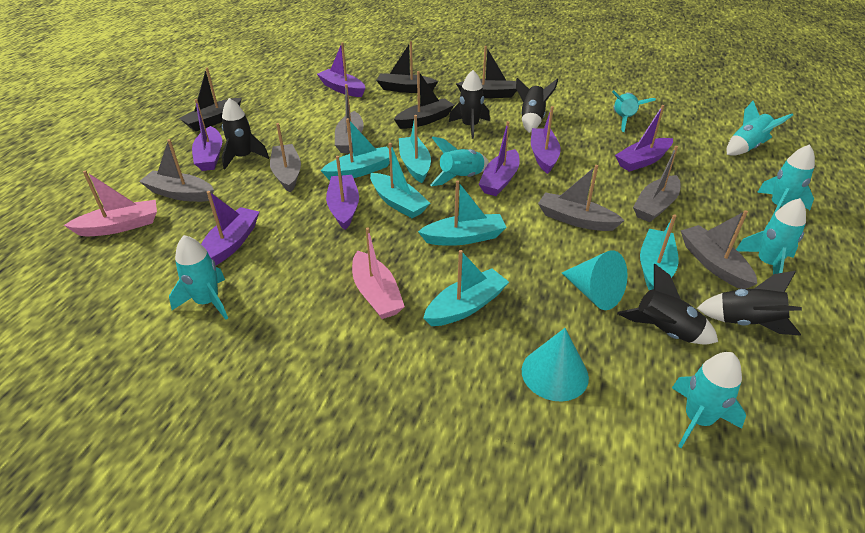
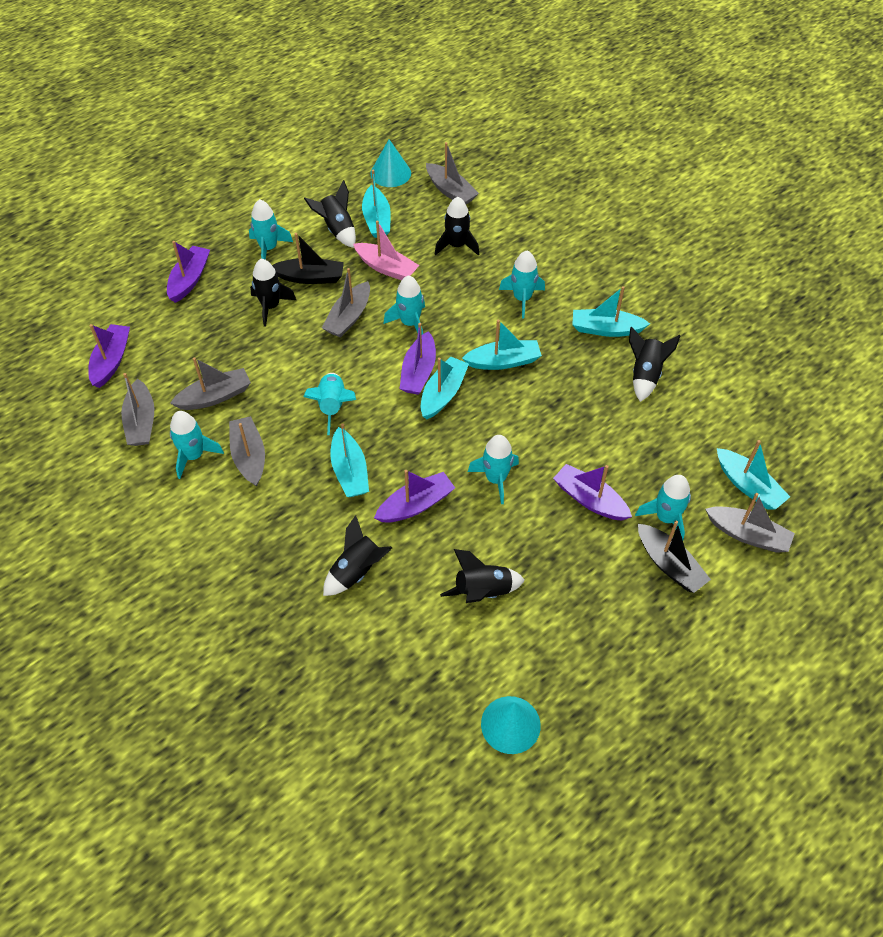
black boat: [179,68,242,131] [376,41,438,93] [394,71,454,129] [456,46,517,98] = 4 -> [272,233,344,284] [638,521,711,593] = 2
black rocket: [222,98,269,169] [449,70,490,139] [516,78,558,133] [617,264,718,345] [697,271,802,336] = 5 -> [250,259,296,327] [304,180,356,248] [323,515,392,596] [435,197,479,256] [440,549,525,603] [629,327,681,402] = 6
pink boat: [64,171,157,236] [352,227,405,319] = 2 -> [353,220,420,280] = 1
purple boat: [192,99,222,171] [201,191,259,265] [317,42,365,97] [326,156,359,230] [478,121,519,196] [531,106,561,174] [615,105,673,172] = 7 -> [88,324,130,388] [167,241,210,303] [374,470,455,523] [400,323,436,395] [553,464,632,521] = 5

